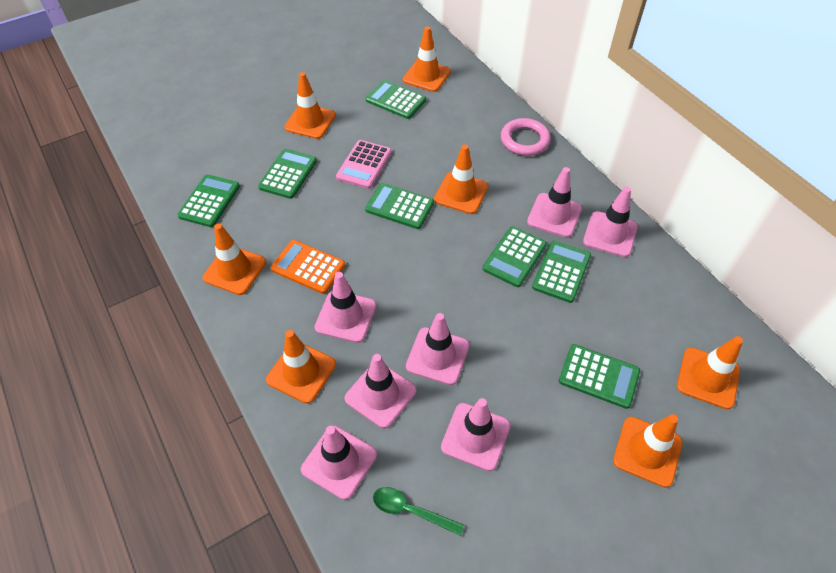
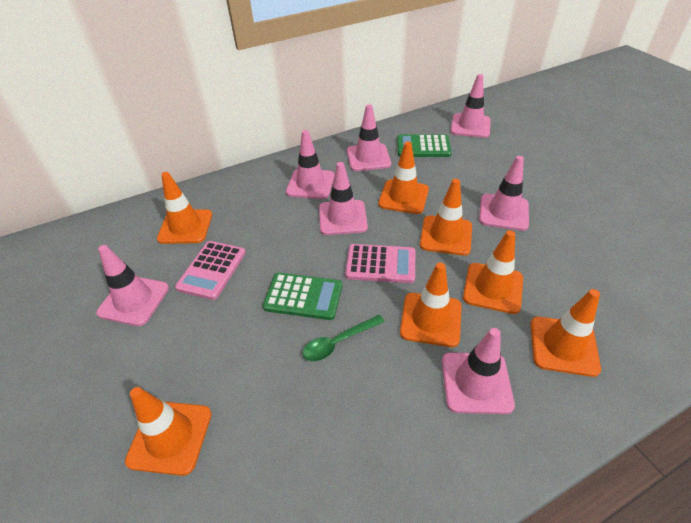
green calculator: [177,175,240,227] [258,149,317,199] [365,183,434,229] [366,80,426,119] [483,227,547,287] [532,241,591,303] [559,344,640,409] = 7 -> [263,273,342,320] [397,134,452,157] = 2
orange calculator: [270,240,345,294] = 1 -> none = 0
pink calculator: [336,140,392,189] = 1 -> [175,241,246,300] [345,244,415,283] = 2
pink ring: [501,118,551,156] = 1 -> none = 0

